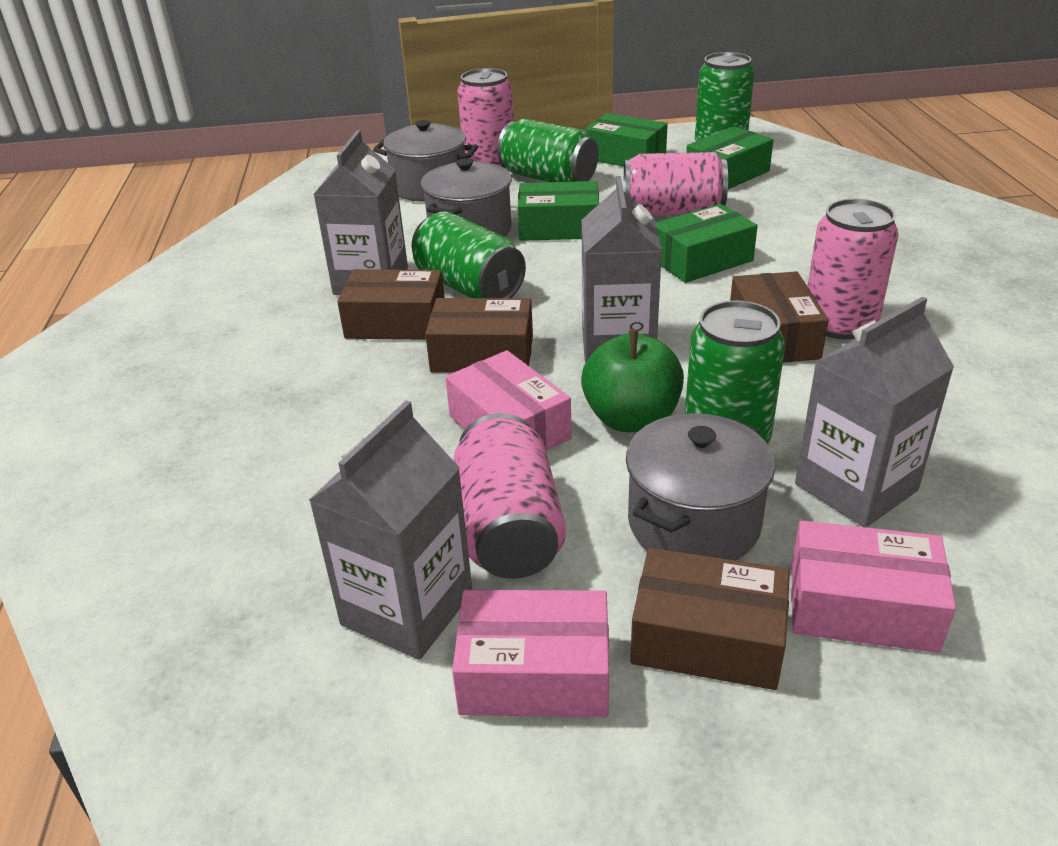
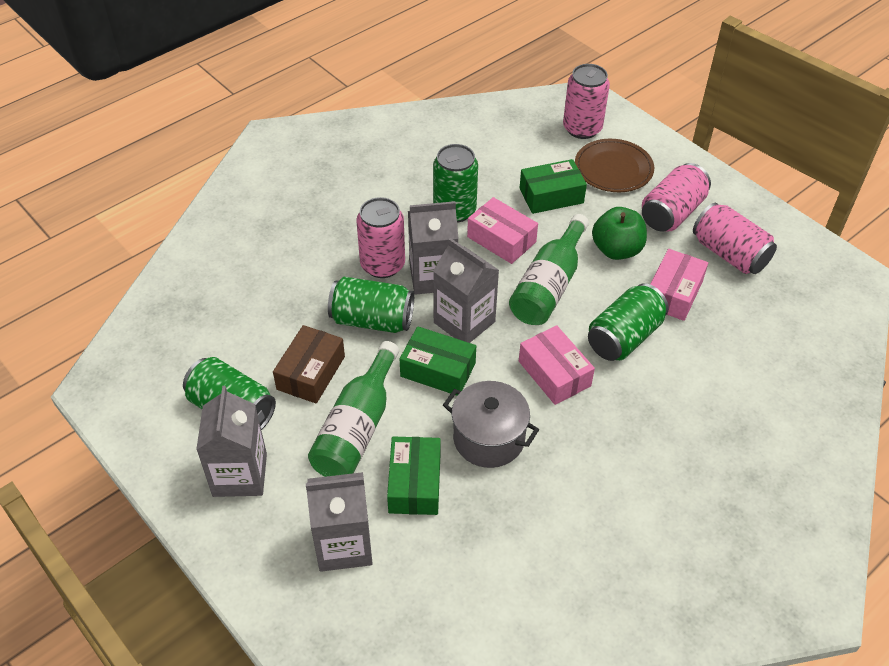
brown box: [337,269,445,340] [425,298,533,373] [630,548,790,690] [730,271,829,363] = 4 -> [273,325,345,403] = 1
brown plate: none = 0 -> [575,139,654,192] = 1
green bottle: none = 0 -> [308,341,399,477] [509,214,589,325] = 2
green box: [518,181,599,241] [584,113,668,167] [656,204,758,283] [686,126,773,189] = 4 -> [387,437,441,515] [400,326,476,396] [520,159,587,214] = 3
grey pot: [373,120,478,202] [421,158,512,237] [626,413,775,561] = 3 -> [443,381,539,468] = 1

